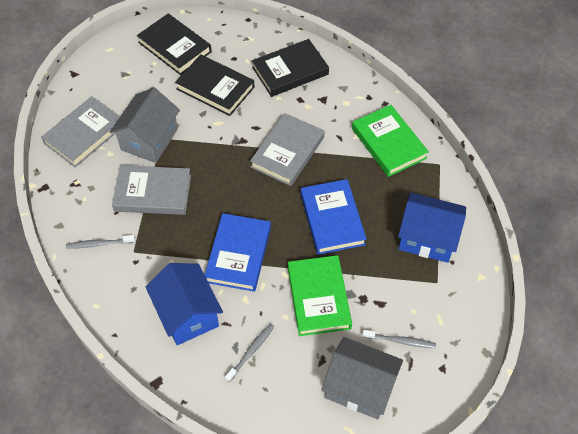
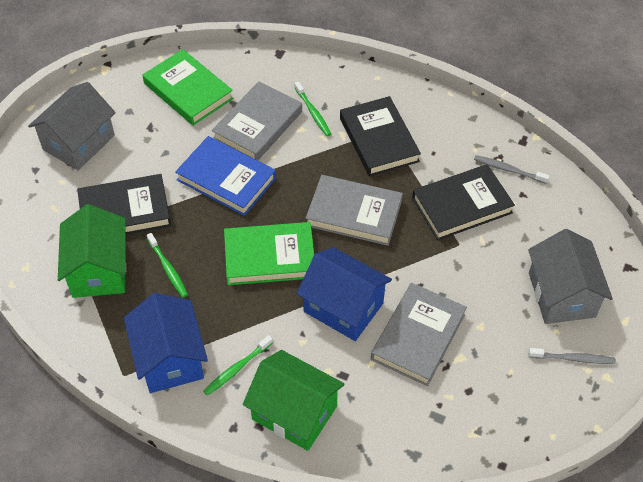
blue book: [205,213,271,292] [301,179,367,255] = 2 -> [175,136,276,216] = 1
green house: none = 0 -> [58,204,126,298] [243,350,345,451] = 2
green toothbrush: none = 0 -> [147,233,188,298] [203,335,273,396] [294,81,331,136] = 3
grey toothbrush: [66,235,135,249] [225,323,275,382] [362,330,436,348] = 3 -> [474,155,549,184] [529,348,616,364] = 2

